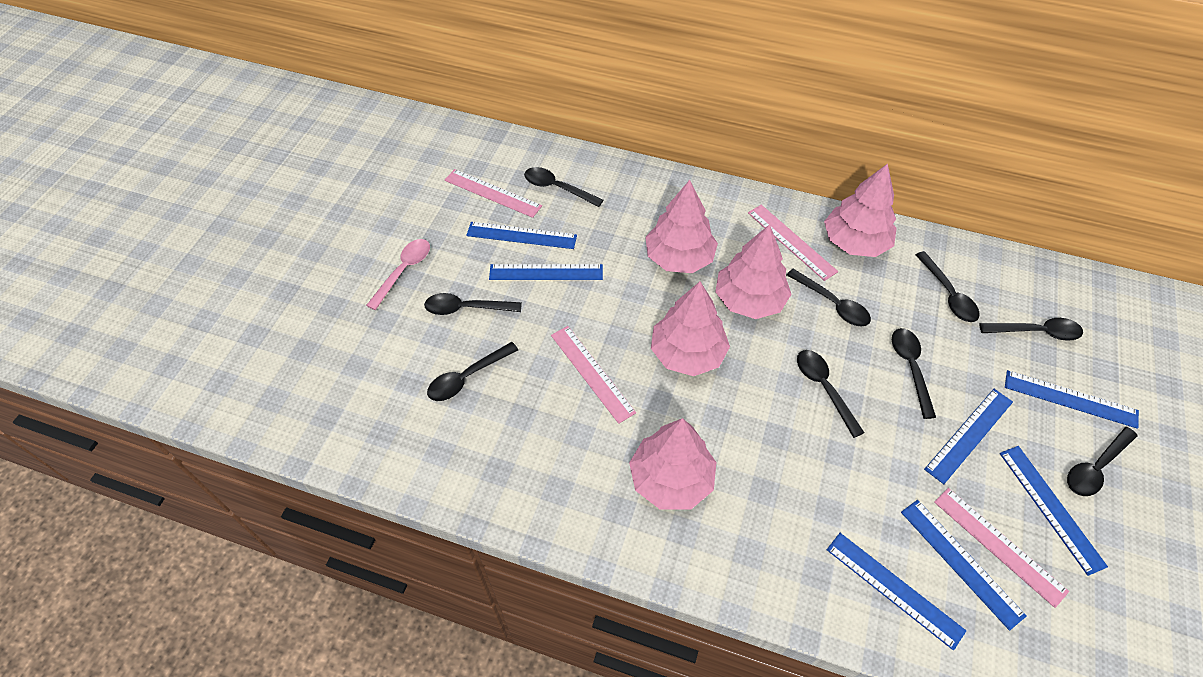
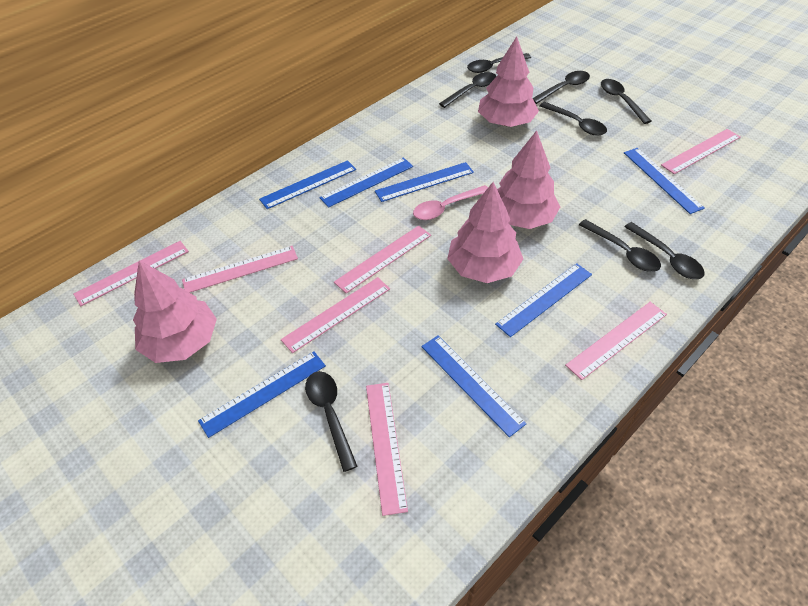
black spoon: [424,293,522,315] [427,342,518,401] [524,167,603,207] [787,269,871,327] [797,350,864,438] [892,328,936,419] [916,251,979,322] [979,318,1083,341] [1067,427,1138,496] = 9 -> [305,371,358,472] [439,72,496,108] [467,53,531,73] [533,71,590,104] [540,102,607,136] [579,219,661,272] [601,79,651,124] [624,222,705,279] = 8
pink ruler: [445,169,542,218] [551,326,636,424] [748,205,838,281] [934,488,1069,608] = 4 -> [74,241,189,306] [182,246,298,293] [281,277,390,353] [334,225,431,293] [366,383,408,516] [565,302,667,380] [661,129,740,174] = 7
pink tree: [629,418,717,510] [645,180,718,273] [651,282,730,376] [715,224,791,319] [824,164,897,257] = 5 -> [133,260,217,363] [447,182,523,283] [478,36,539,127] [497,130,560,229] = 4

